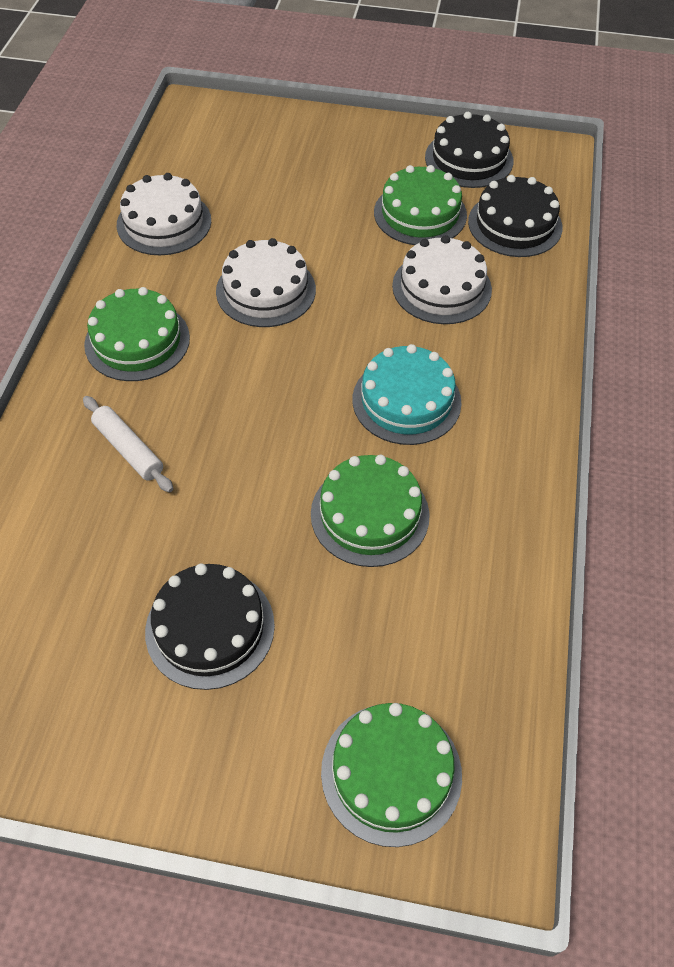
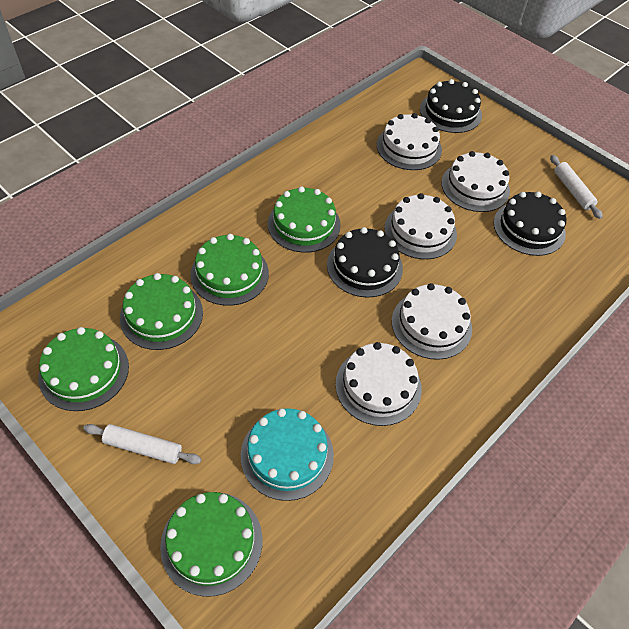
green cake: [84,287,190,381] [311,455,430,567] [321,703,462,847] [374,165,467,245] = 4 -> [38,327,129,411] [120,273,203,350] [160,492,262,597] [190,234,269,306] [268,186,341,253] = 5
white cake: [117,173,211,255] [216,238,316,327] [392,235,492,324] = 3 -> [335,342,422,426] [377,113,442,170] [384,193,457,259] [392,283,472,360] [441,151,510,212] = 5
white rolling pin: [83,396,173,493] = 1 -> [83,424,201,464] [550,155,603,219] = 2

